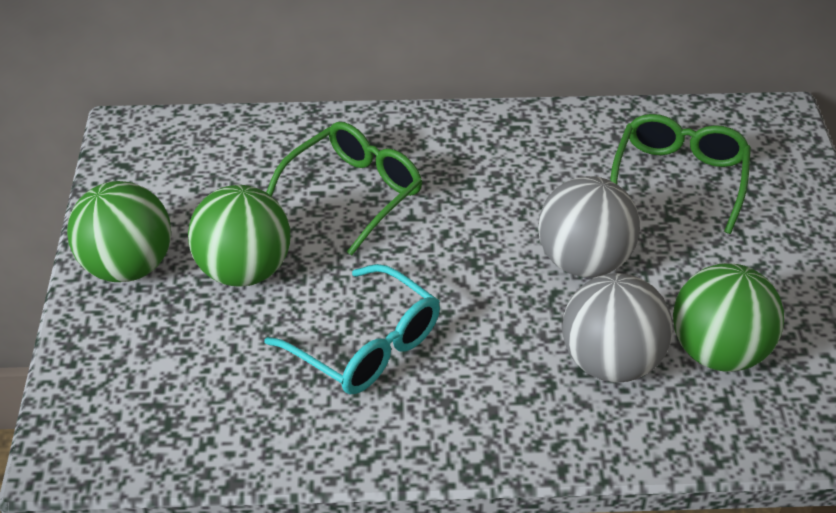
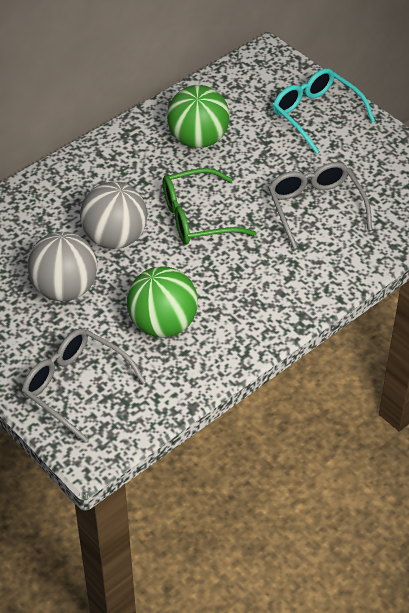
green ball: [67,181,171,282] [188,185,290,286] [673,263,784,372] = 3 -> [127,266,198,338] [167,85,230,148] = 2
green glasses: [267,122,422,255] [610,114,751,234] = 2 -> [163,168,256,244] = 1
grey glasses: none = 0 -> [22,328,146,443] [268,162,372,249] = 2

